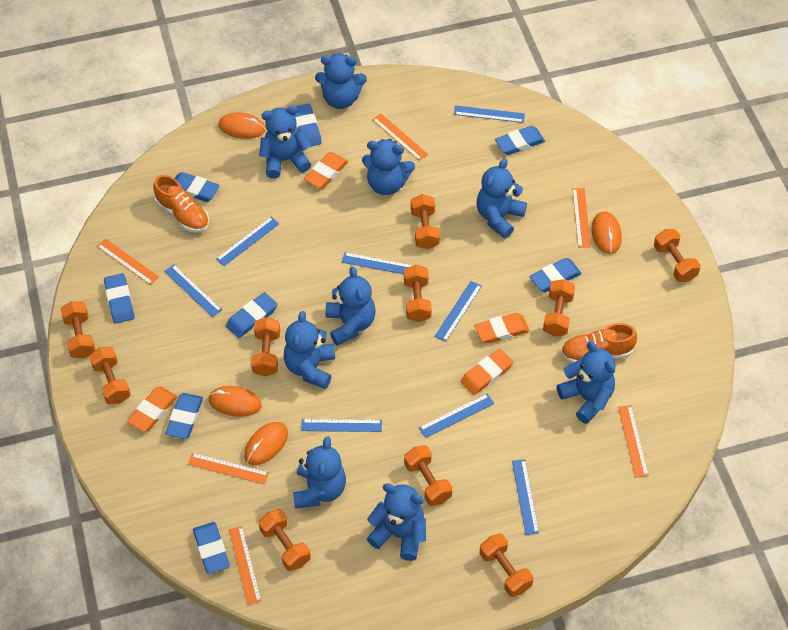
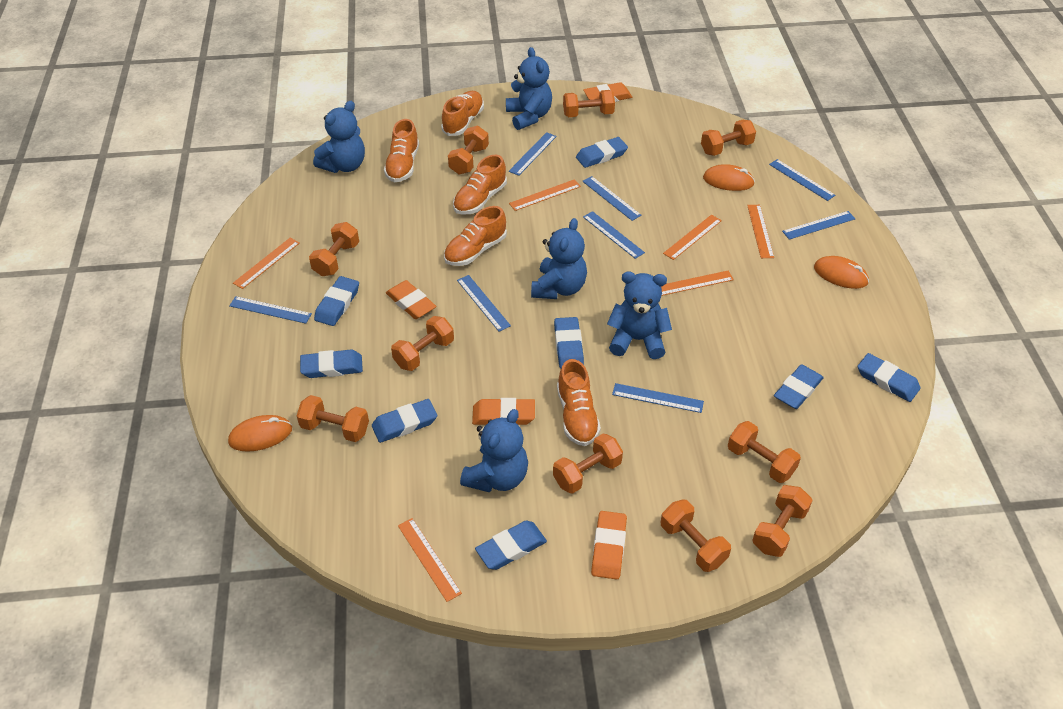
blue teddy bear: [259,106,312,178] [283,311,335,389] [293,436,346,508] [315,53,367,109] [326,267,376,345] [362,139,415,195] [367,483,426,561] [476,158,527,239] [557,341,615,424] = 9 -> [313,101,365,173] [460,409,528,493] [506,47,552,130] [531,218,587,299] [607,271,672,359] = 5
orange mouse: [208,386,261,417] [218,112,266,139] [244,422,288,465] [591,211,622,254] = 4 -> [228,415,292,452] [703,164,755,191] [814,256,869,289] = 3
orange shoe: [153,175,209,232] [561,323,637,363] = 2 -> [384,119,419,182] [441,91,484,136] [444,206,507,266] [453,155,507,215] [557,359,601,446] = 5

